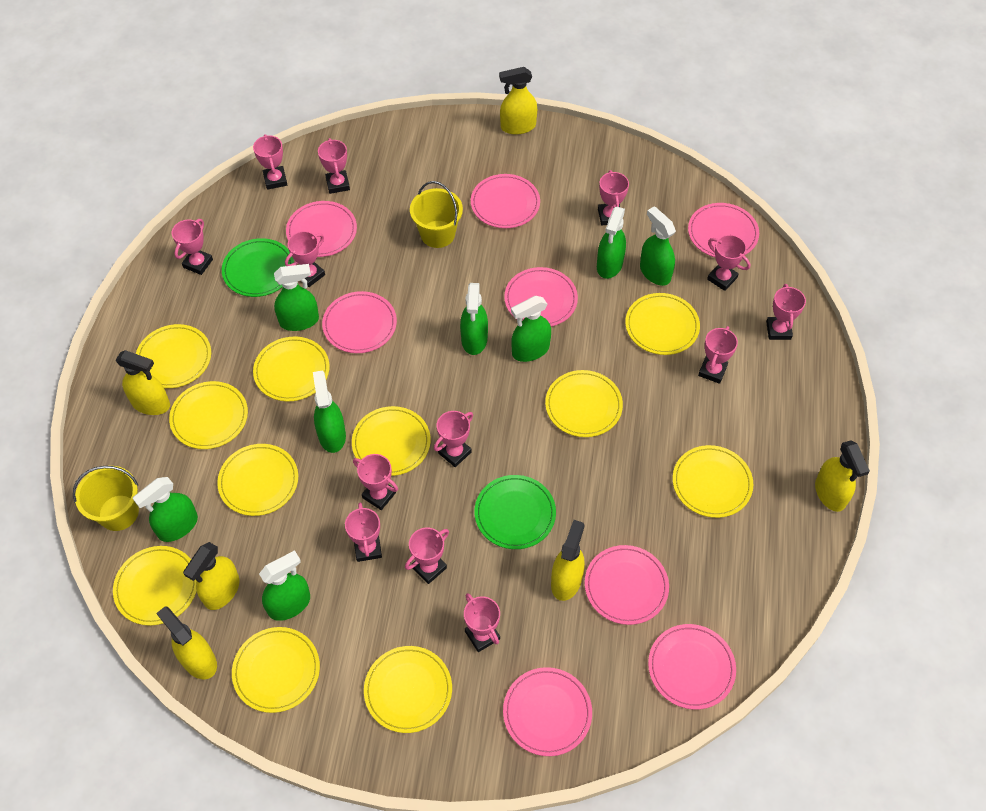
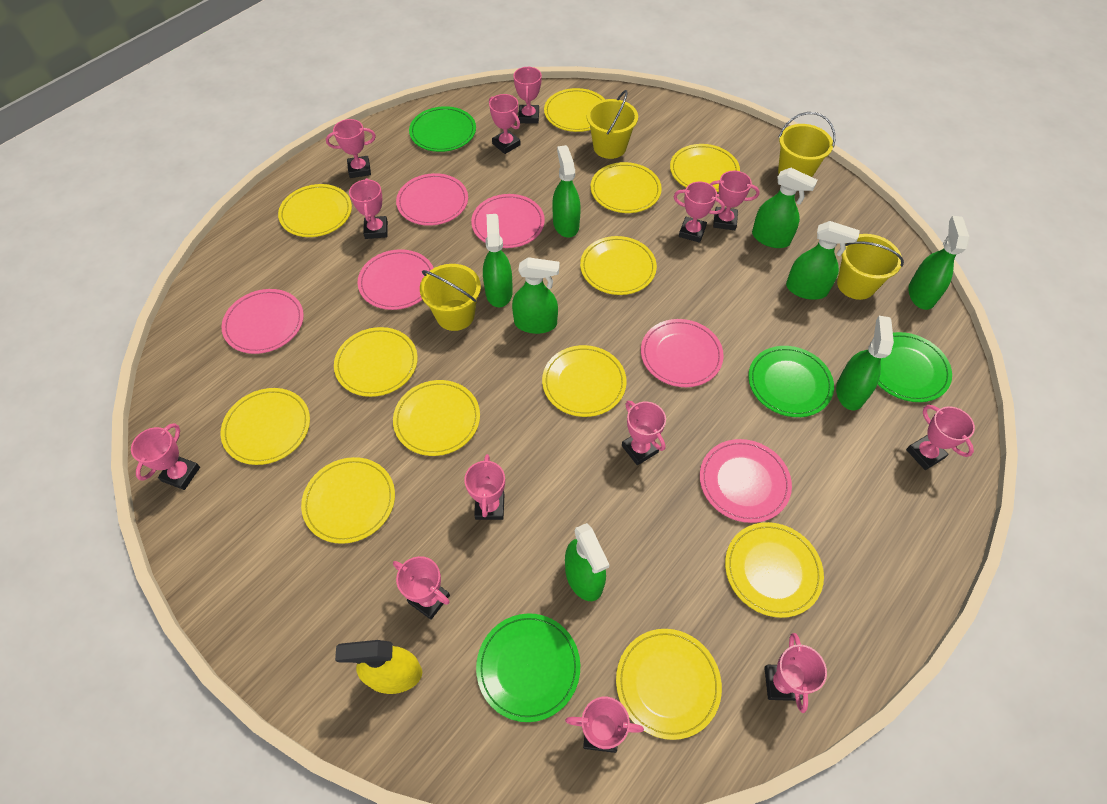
green plate: [222,238,294,297] [475,475,556,549] = 2 -> [409,106,476,152] [476,613,580,722] [748,346,834,417] [878,332,952,402] = 4
pink plate: [286,201,357,257] [322,291,397,353] [471,174,540,228] [503,667,592,756] [504,267,578,327] [585,545,669,625] [648,624,736,710] [688,203,759,257] = 8 -> [222,289,304,354] [357,249,433,310] [396,173,468,226] [471,194,545,248] [641,319,724,387] [700,439,792,523] = 6
yellow bucket: [73,466,139,531] [410,181,463,248] = 2 -> [420,264,481,331] [587,90,638,159] [778,112,835,177] [837,234,904,300] = 4
yellow plate: [113,546,197,626] [136,324,211,388] [169,381,248,449] [217,444,298,516] [232,627,320,713] [253,336,330,401] [352,406,431,476] [364,646,452,733] [545,370,623,437] [625,293,700,355] [672,445,753,518] = 11 -> [221,388,310,465] [278,184,352,237] [301,457,395,544] [334,327,418,397] [393,380,480,456] [542,345,627,417] [544,88,605,132] [580,236,657,295] [591,162,662,213] [616,629,722,740] [670,144,740,192] [725,522,824,618] = 12
yellow spray bottle: [116,350,170,415] [156,606,217,679] [183,542,239,610] [499,67,537,135] [551,520,585,601] [815,440,870,512] = 6 -> [335,640,422,694] = 1

